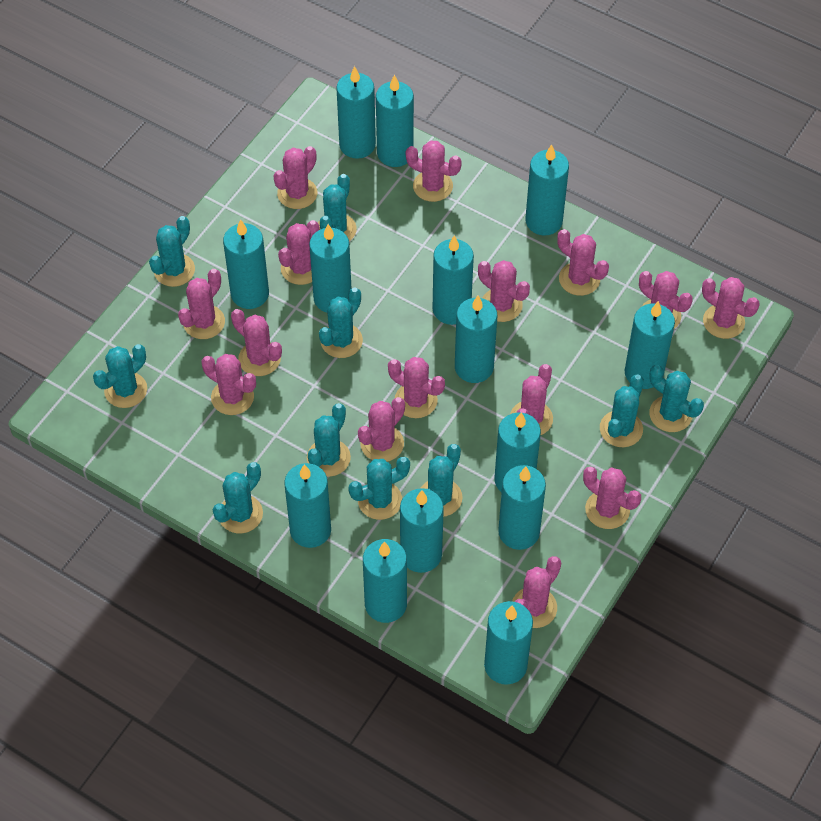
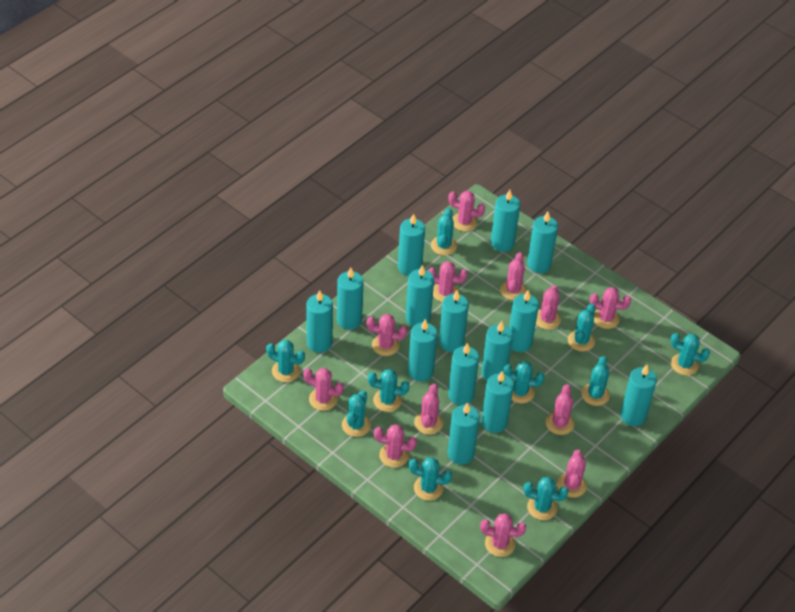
pink cactus: [178,269,225,339] [202,354,256,415] [231,309,282,376] [273,146,317,209] [278,220,320,285] [358,397,405,462] [388,357,445,418] [406,141,462,202] [478,260,530,322] [510,364,553,435] [512,556,561,628] [557,229,609,296] [583,466,641,529] [639,271,693,329] [702,277,760,339] = 15 -> [303,368,344,411] [366,314,407,356] [374,424,417,468] [414,384,443,435] [428,261,467,302] [448,191,485,231] [480,513,526,557] [500,252,527,300] [536,285,561,330] [546,384,574,435] [557,450,587,498] [590,287,631,329] = 12

